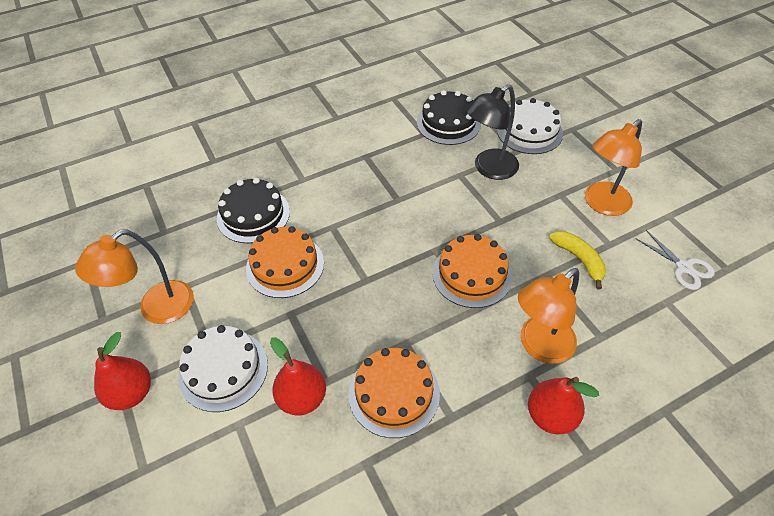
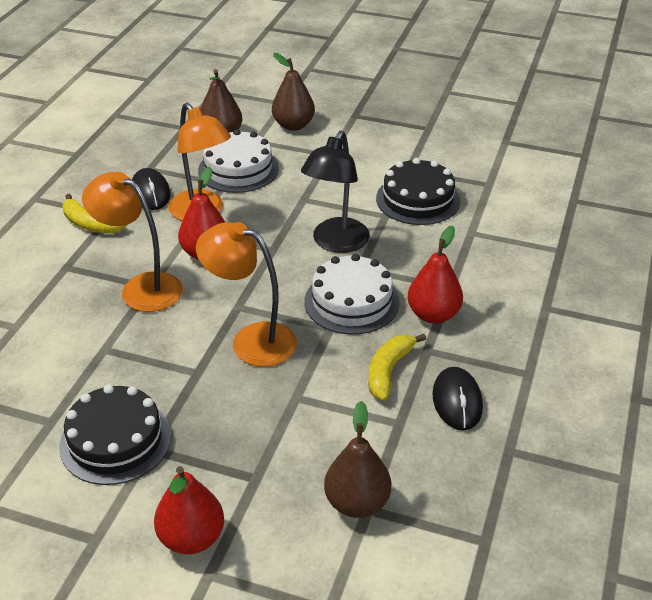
black mouse: none = 0 -> [132,168,171,210] [432,367,483,430] = 2
brown pear: none = 0 -> [201,69,242,132] [272,53,315,131] [324,401,391,518] = 3
orange cake: [246,226,324,298] [349,348,440,438] [432,234,512,308] = 3 -> none = 0
white scissors: [635,230,715,290] = 1 -> none = 0
yellow banana: [549,231,606,290] = 1 -> [63,193,127,233] [368,334,426,401] = 2

